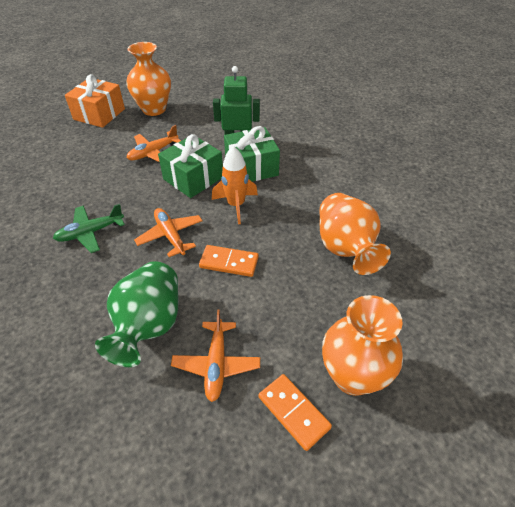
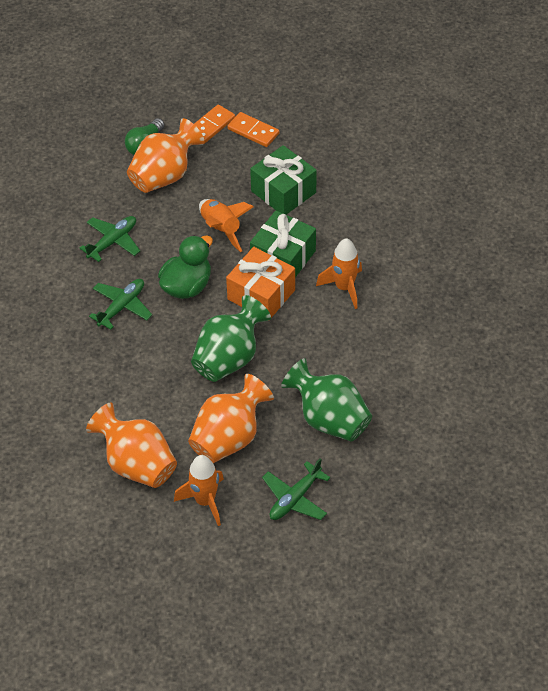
green duck: none = 0 -> [158,235,213,299] = 1
green light bulb: none = 0 -> [125,118,164,155] = 1
green plane: [53,204,125,253] = 1 -> [79,216,140,262] [89,279,152,330] [262,458,330,520] = 3
green robot: [213,66,260,135] = 1 -> none = 0
green vase: [95,261,178,367] = 1 -> [191,295,271,382] [281,358,372,441] = 2
orange plane: [127,125,181,162] [134,208,203,257] [171,309,260,402] = 3 -> none = 0
orange rocket: [212,146,258,224] = 1 -> [174,455,224,526] [199,199,254,252] [316,238,362,309] = 3

